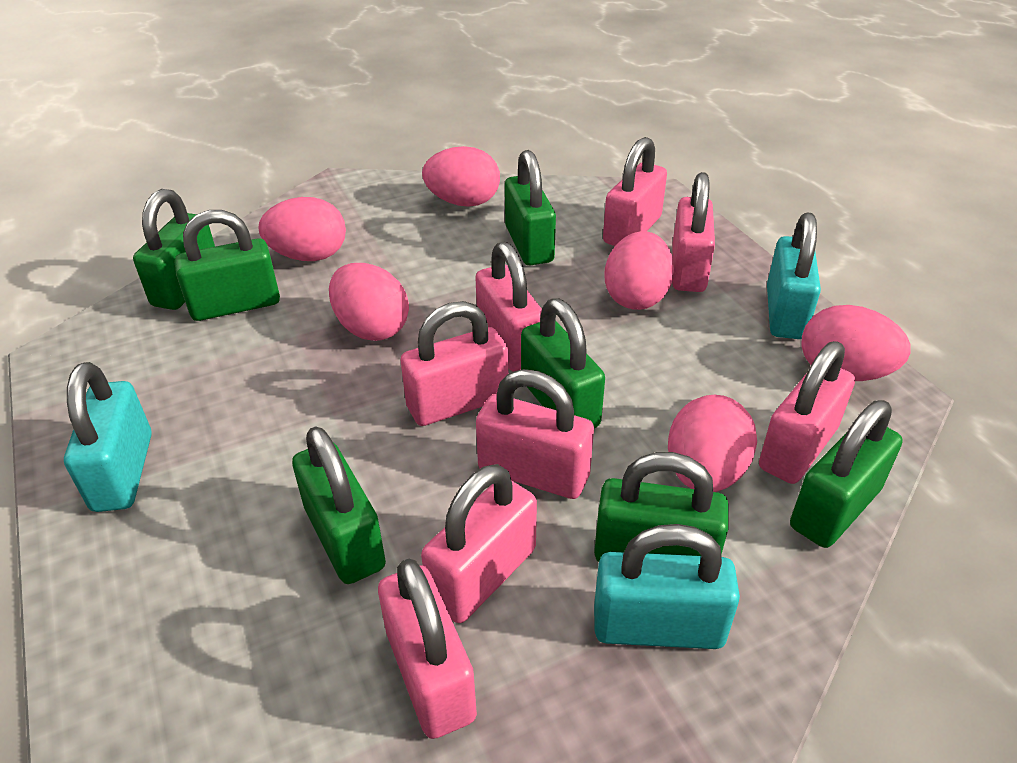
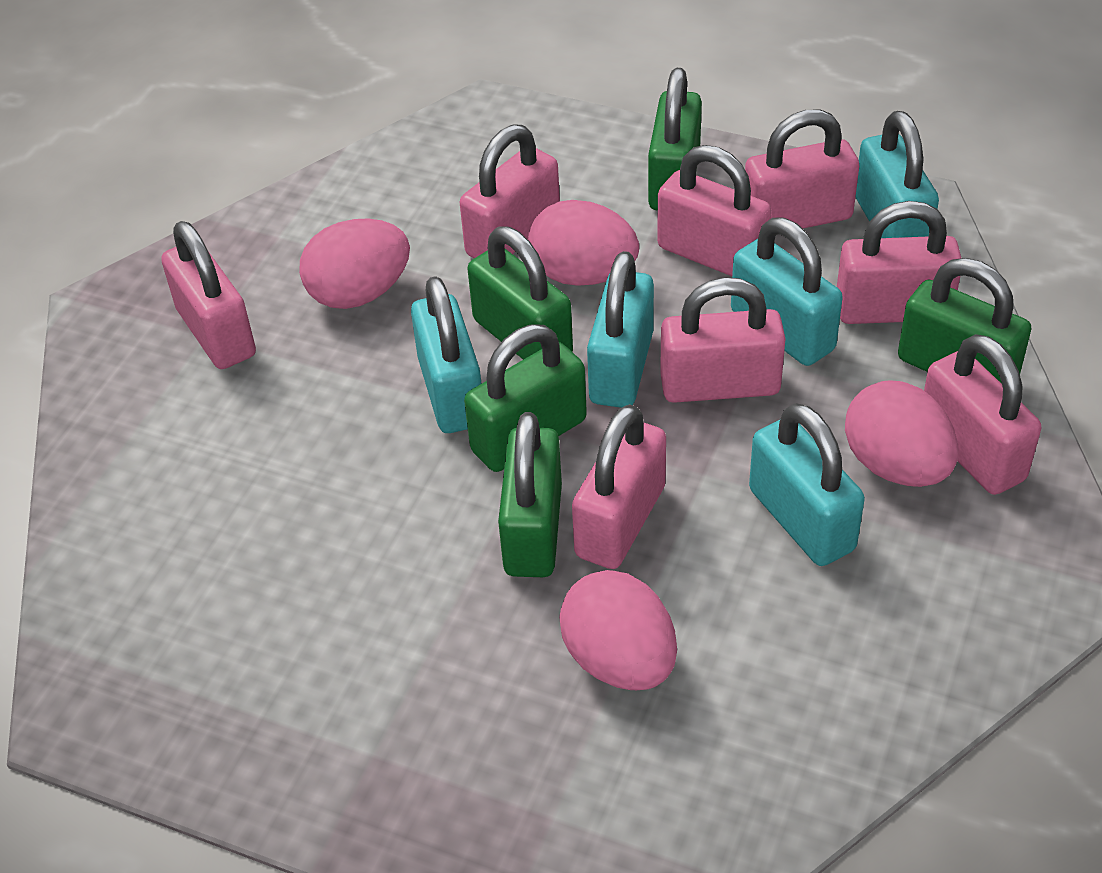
green padlock: [133,189,215,310] [175,210,280,321] [292,426,386,584] [505,150,556,265] [521,298,605,428] [594,452,729,562] [790,400,903,548] = 7 -> [464,324,587,472] [467,226,573,360] [498,412,562,577] [648,68,702,211] [898,258,1031,384] = 5
pink egg: [258,197,346,261] [329,263,409,341] [422,146,500,207] [604,231,674,310] [668,395,757,492] [801,305,911,381] = 6 -> [299,218,410,309] [528,200,639,286] [559,570,677,690] [845,380,958,487] = 4
turquoise padlock: [64,362,152,512] [594,524,740,649] [767,213,821,339] = 3 -> [411,276,481,433] [587,251,654,408] [731,218,843,366] [749,403,865,566] [856,111,939,238] = 5

